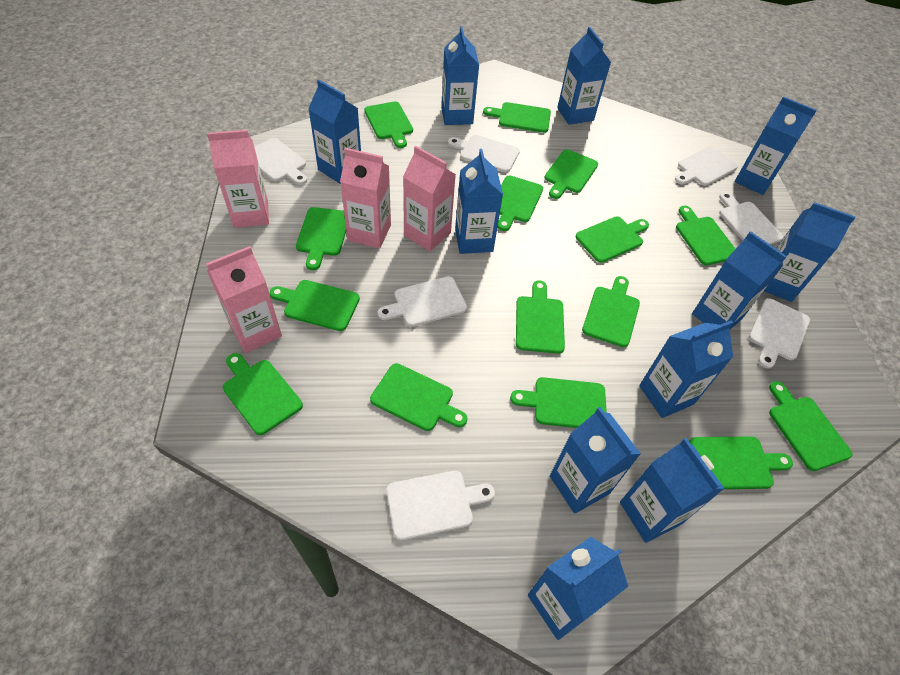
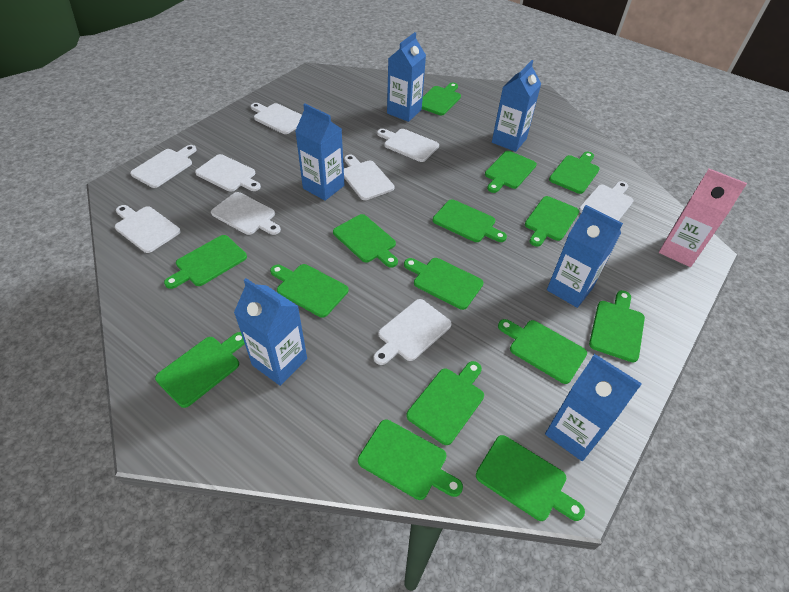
blue carton: [308,79,361,184] [441,26,479,125] [455,149,503,254] [528,537,628,640] [550,407,641,513] [557,27,611,125] [620,438,725,543] [639,321,733,418] [692,231,786,329] [734,97,817,195] [764,202,855,302] = 11 -> [234,278,307,386] [295,104,344,201] [387,32,426,122] [492,60,541,152] [545,354,642,461] [547,205,623,308] = 6
pink carton: [206,246,282,353] [207,130,269,228] [340,148,391,249] [403,146,456,251] = 4 -> [659,169,747,267] = 1
white cutting board: [254,138,307,185] [378,276,467,327] [386,471,495,540] [448,135,520,173] [675,147,738,186] [719,192,783,244] [749,298,810,369] = 7 -> [115,205,181,253] [130,145,197,188] [195,154,261,192] [211,192,281,235] [251,103,302,134] [344,155,394,200] [373,299,452,365] [377,129,439,162] [579,181,634,221] = 9

